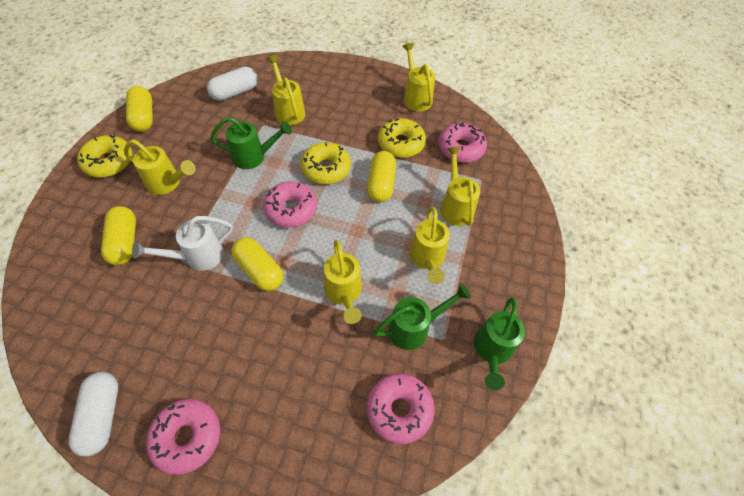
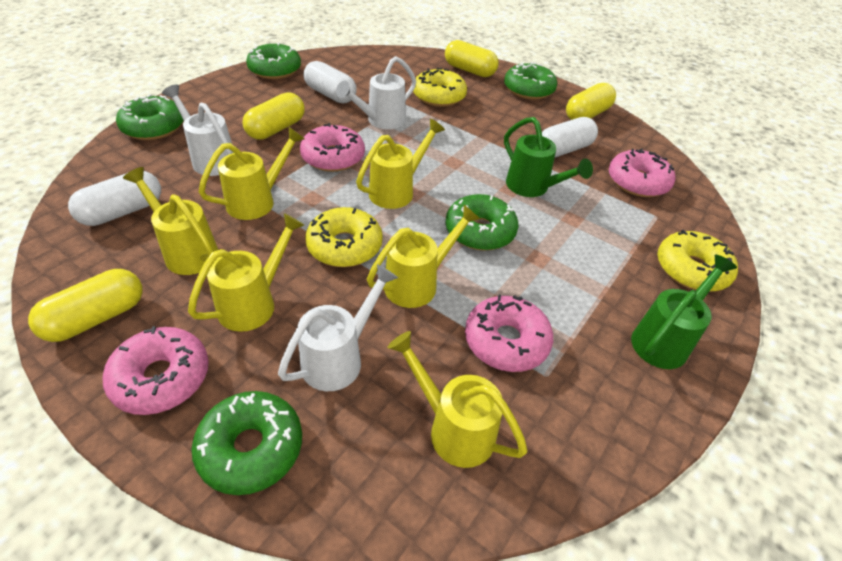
green donut: none = 0 -> [116,94,183,140] [192,391,302,495] [246,43,301,79] [445,194,518,251] [504,62,557,100] = 5
green watering can: [210,117,292,169] [374,284,471,350] [474,297,525,390] = 3 -> [504,117,593,197] [631,255,737,369] = 2
white capsule: [69,372,118,456] [207,67,258,101] = 2 -> [68,171,161,226] [303,61,357,103] [542,117,598,157] = 3
white watering can: [132,216,233,271] = 1 -> [162,85,234,176] [278,264,398,391] [336,56,416,129] = 3

